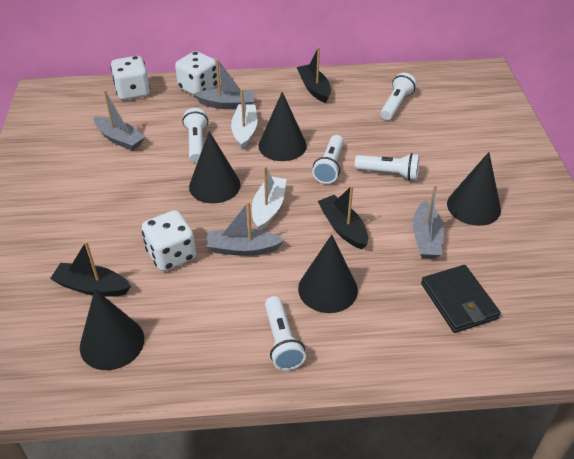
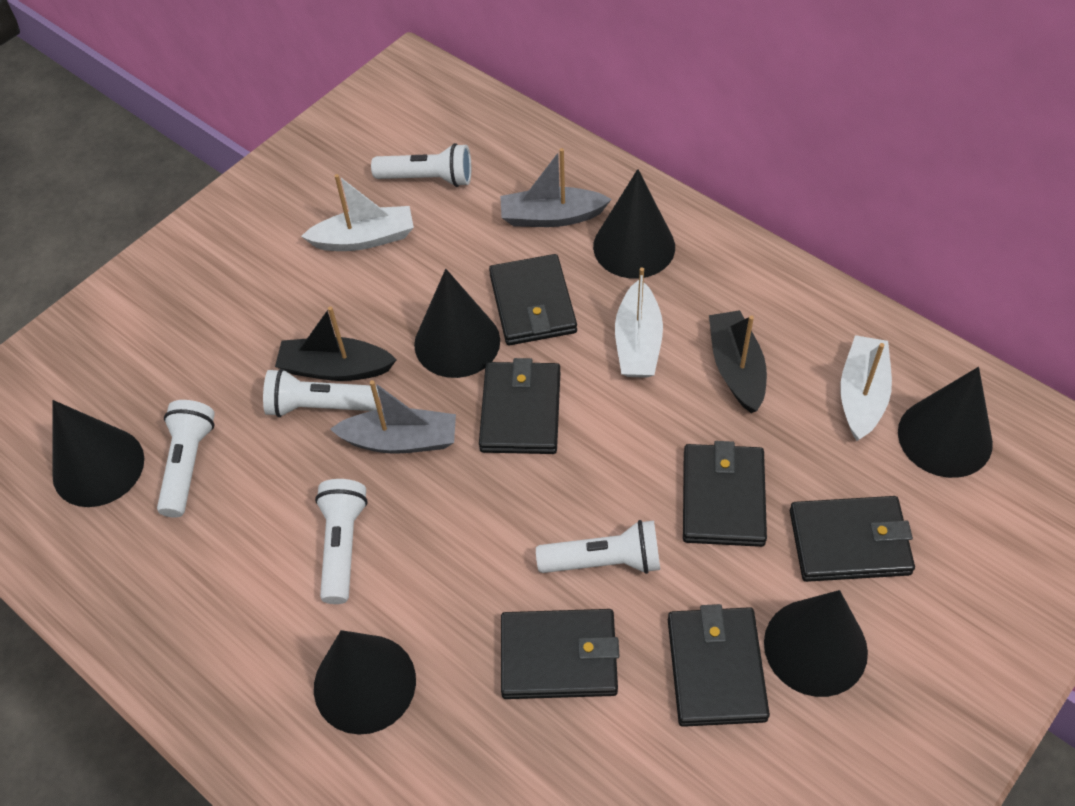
black boat: [50,241,131,297] [297,47,331,103] [318,185,368,249] = 3 -> [275,306,397,381] [709,310,767,413] = 2
black cone: [80,289,144,370] [189,131,241,204] [258,92,307,161] [298,235,358,313] [447,152,501,226] = 5 -> [52,400,144,507] [314,630,416,735] [414,269,500,378] [593,169,675,279] [764,590,868,697] [898,367,993,478] = 6
black wallet: [421,265,501,333] = 1 -> [479,358,560,454] [489,254,577,345] [501,609,619,699] [668,604,770,727] [683,441,767,547] [790,496,915,582] = 6
grey boat: [94,90,145,151] [194,59,256,109] [206,201,284,256] [413,185,444,259] = 4 -> [330,380,456,454] [500,148,612,227] = 2
white boat: [231,89,257,149] [252,166,287,230] = 2 -> [301,174,414,251] [615,267,663,378] [840,335,892,441] = 3
white dice: [110,56,150,100] [142,210,196,271] [175,51,218,95] = 3 -> none = 0

